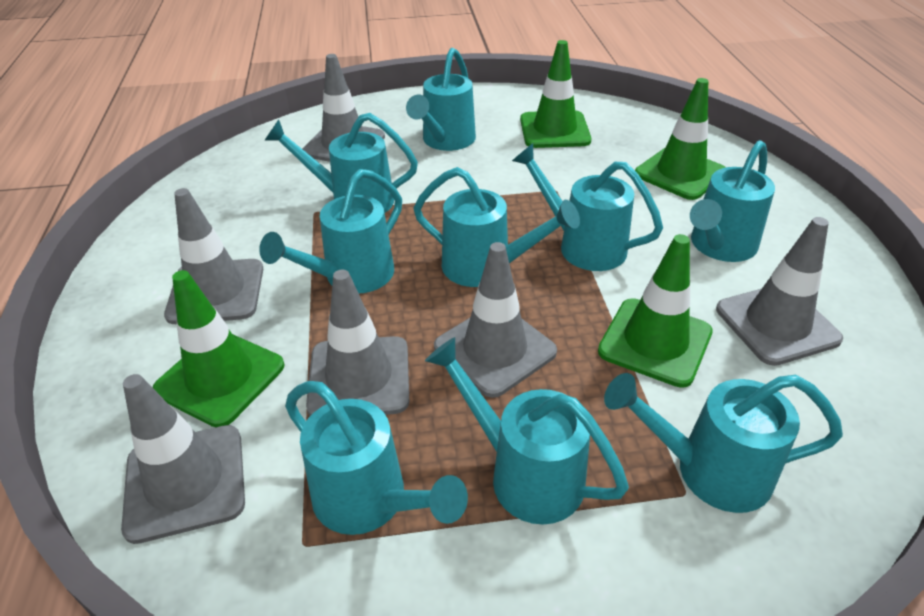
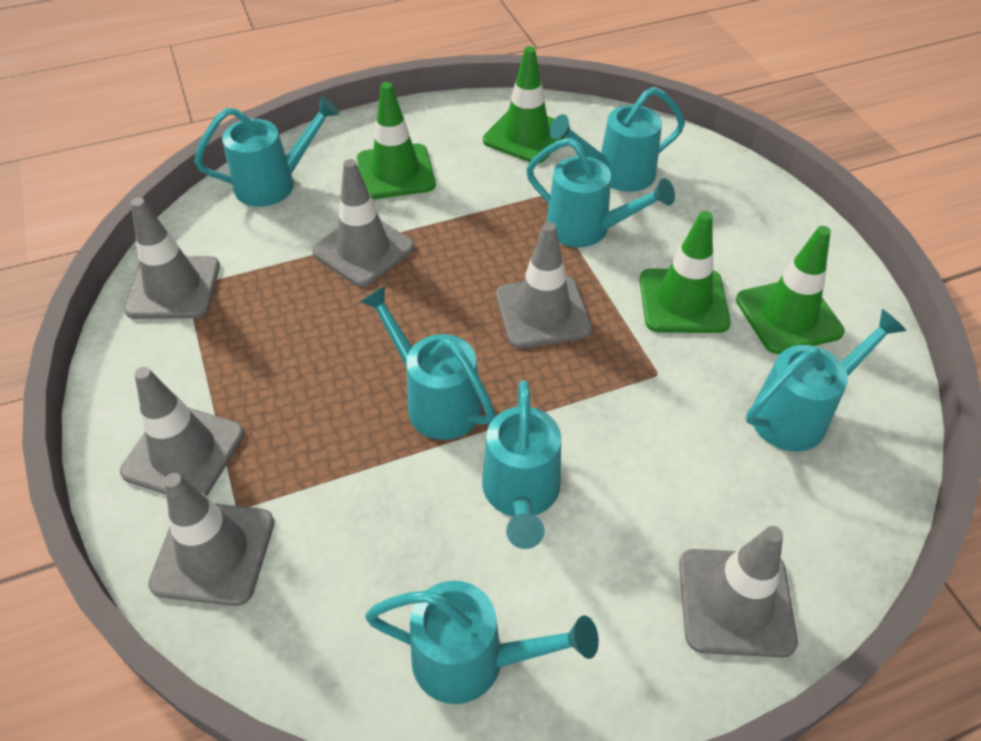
turquoise watering can: [259,169,402,293] [264,113,418,213] [285,381,468,535] [406,48,476,151] [413,167,580,287] [425,337,629,524] [512,143,663,271] [604,373,843,513] [690,140,775,262] = 9 -> [194,96,340,207] [360,286,495,440] [365,581,599,704] [482,380,561,549] [526,138,675,247] [549,87,685,192] [746,309,907,451] = 7

